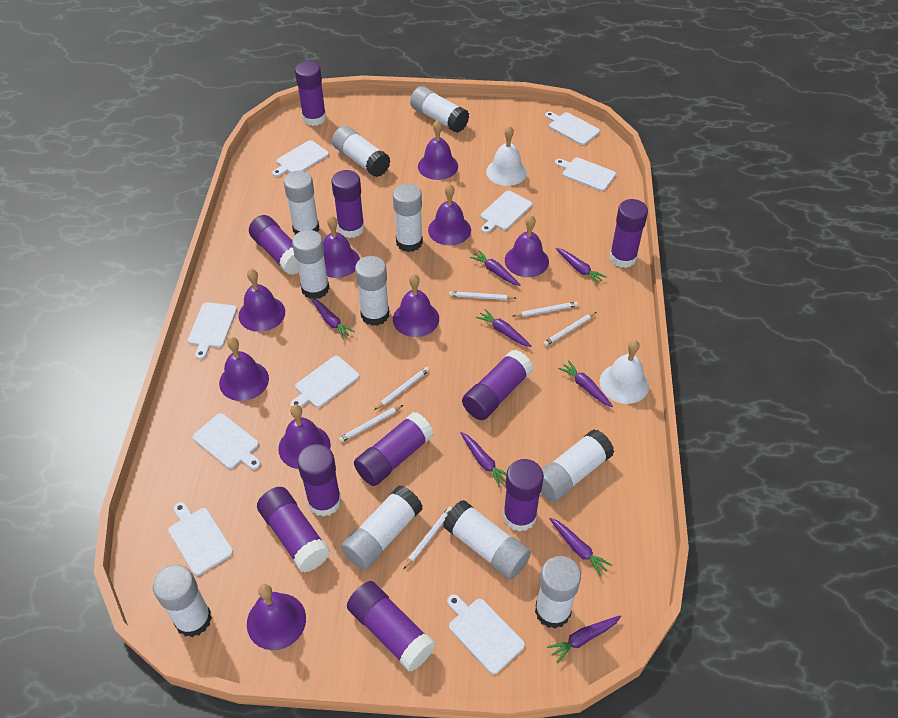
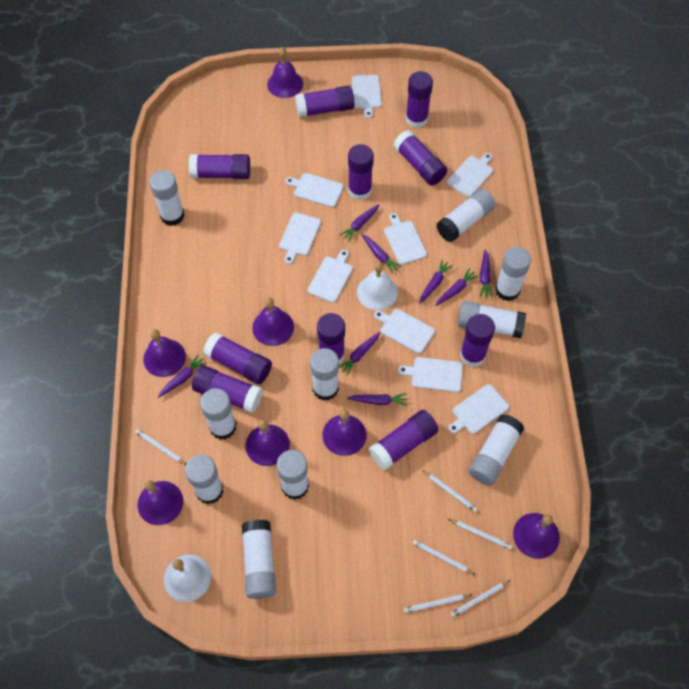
purple bell: [219,337,269,401] [239,269,285,332] [247,584,306,650] [278,405,331,469] [323,216,360,278] [393,274,439,337] [418,120,458,180] [428,184,471,246] [505,215,549,277] = 9 -> [138,480,183,525] [143,329,186,377] [245,420,290,466] [252,298,294,346] [267,47,303,98] [322,409,366,456] [513,513,560,559] = 7
white glue stick: [153,565,212,637] [284,171,319,235] [292,230,329,299] [332,126,391,177] [341,485,423,570] [355,256,389,326] [393,184,423,252] [410,86,469,133] [443,500,531,579] [535,556,581,629] [540,429,614,502] = 11 -> [149,170,184,226] [185,455,223,504] [200,388,236,440] [242,520,276,599] [277,450,309,500] [310,348,339,401] [436,189,495,242] [458,301,526,338] [469,414,524,485] [495,247,531,301] = 10

